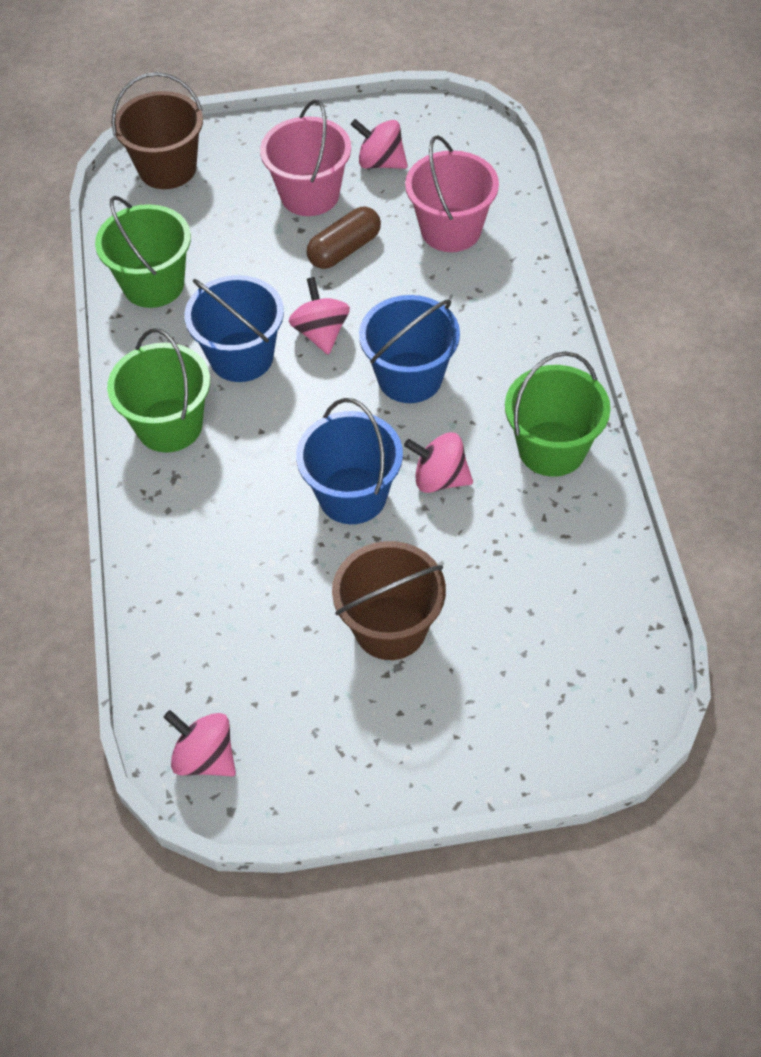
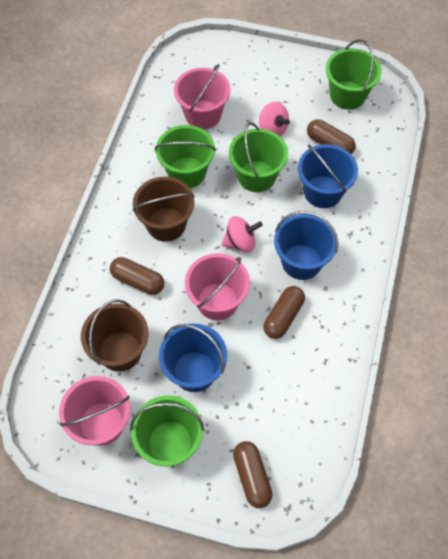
brown capsule: [307,207,381,269] = 1 -> [110,257,164,295] [233,441,273,508] [263,286,305,339] [307,119,356,154] = 4
green bucket: [95,196,191,308] [107,329,210,453] [505,351,610,477] = 3 -> [130,395,204,467] [155,125,216,188] [229,122,288,192] [326,39,382,110] = 4
pink bucket: [260,99,351,216] [405,135,499,252] = 2 -> [59,376,130,446] [174,64,231,129] [185,253,250,320] = 3
pink spinning top: [163,710,236,776] [289,277,350,355] [350,119,408,169] [404,432,473,493] = 4 -> [222,216,263,252] [259,102,290,136] = 2

